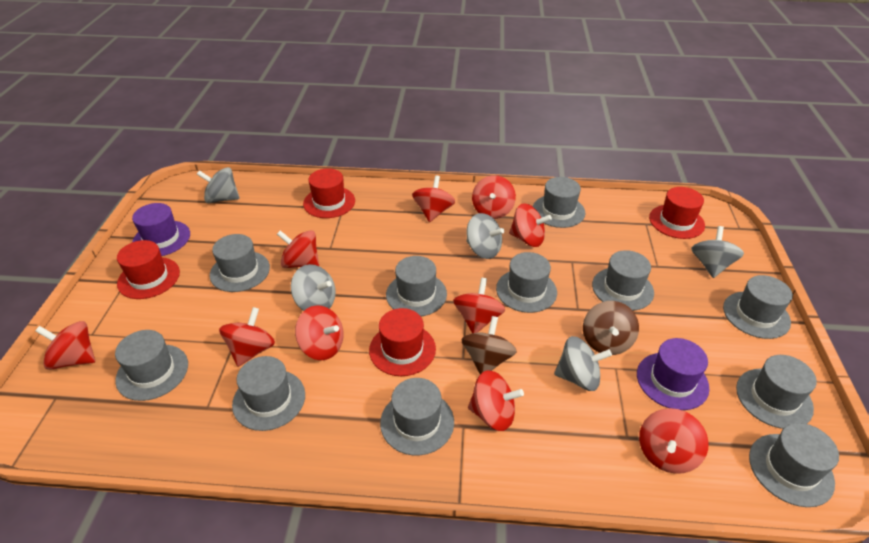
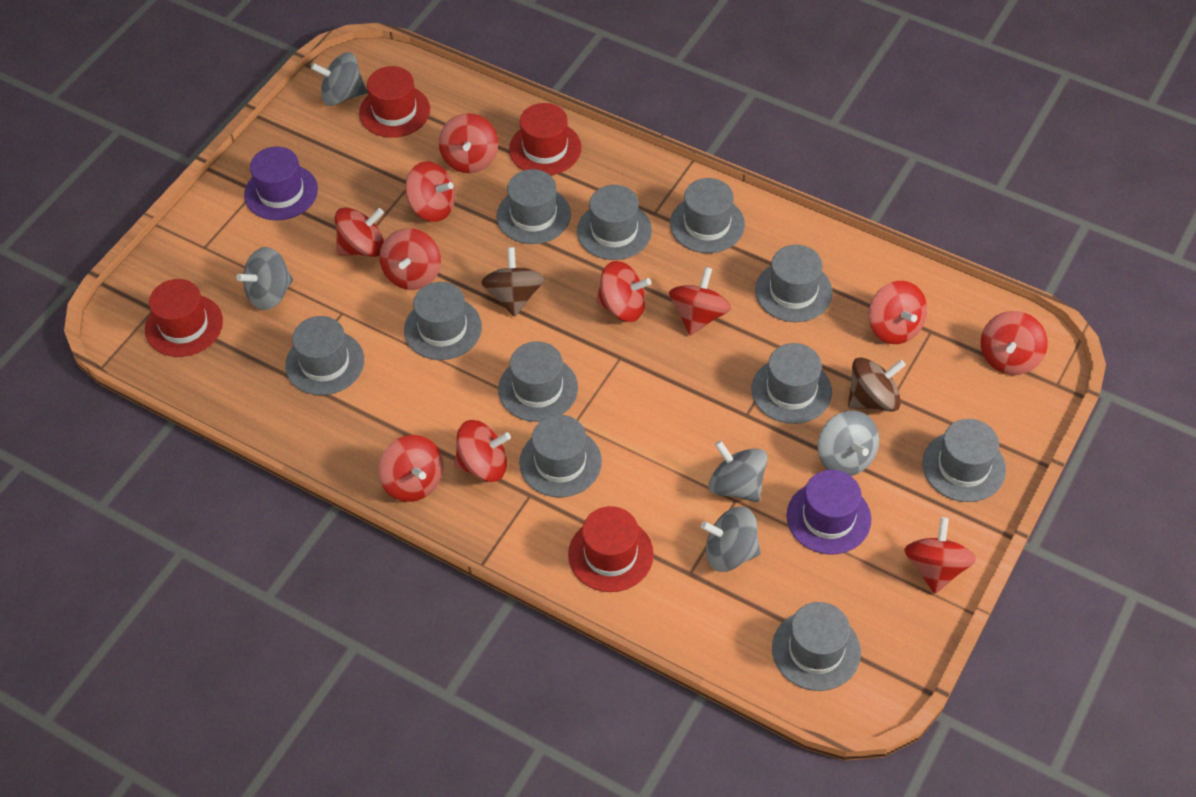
red spinning top: [35,321,95,370] [219,307,275,367] [277,230,319,268] [295,305,344,360] [412,175,455,222] [453,278,505,333] [468,370,524,431] [472,175,516,219] [509,203,552,247] [639,408,709,474] = 10 -> [335,207,384,257] [378,435,444,502] [380,228,441,290] [405,161,456,222] [439,113,498,173] [454,420,511,482] [596,261,651,322] [669,267,731,335] [868,281,927,344] [904,517,976,594] [981,311,1047,375] = 11

